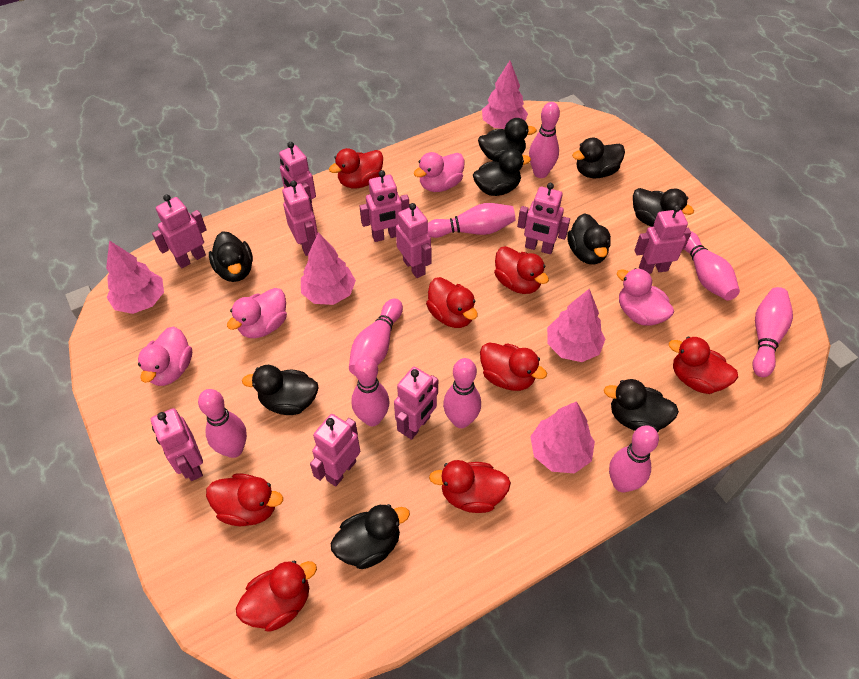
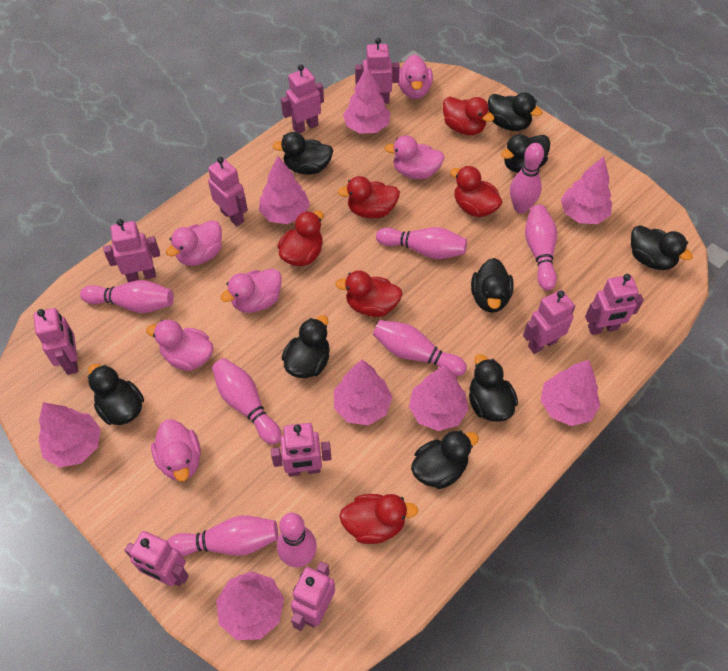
pink bowling pin: [198,389,247,458] [349,298,403,376] [351,356,390,426] [427,203,515,238] [443,358,481,428] [529,102,560,178] [609,425,659,492] [684,231,740,301] [752,287,793,377] = 9 -> [80,280,174,313] [167,516,278,557] [212,358,281,445] [277,513,317,567] [373,320,467,376] [376,227,467,259] [510,143,544,213] [525,205,557,290] = 8
pink duck: [138,326,192,386] [227,288,287,338] [414,152,465,192] [617,268,674,326] = 4 -> [146,320,214,371] [151,419,201,482] [166,220,222,266] [221,269,282,313] [385,135,445,179] [398,54,433,99] = 6
pink tree: [106,240,164,314] [301,232,356,305] [482,61,528,129] [530,401,595,473] [547,288,605,362] = 5 -> [39,402,101,467] [216,571,284,640] [259,156,310,224] [334,360,393,425] [343,66,390,134] [409,365,469,431] [541,360,601,426] [561,156,612,224] = 8
red duck: [206,473,283,526] [236,560,317,632] [329,148,383,188] [426,277,478,328] [429,460,511,513] [480,342,547,391] [494,246,549,294] [669,337,738,394] = 8 -> [278,211,324,266] [335,270,403,317] [338,176,400,218] [339,494,418,544] [443,96,494,135] [450,166,502,217] = 6

